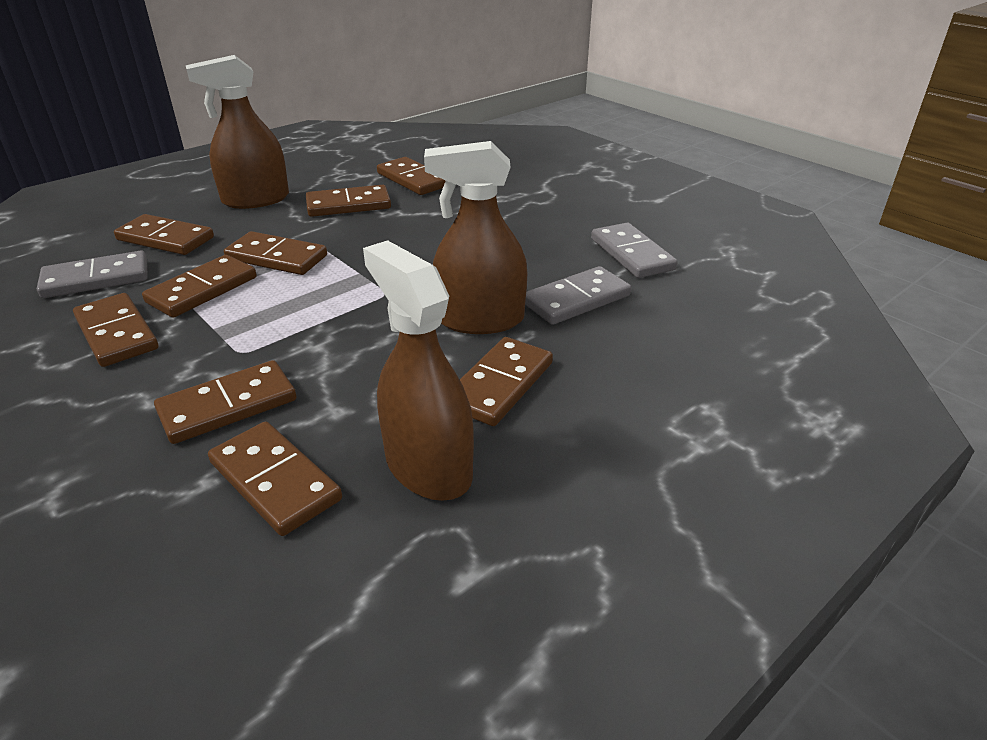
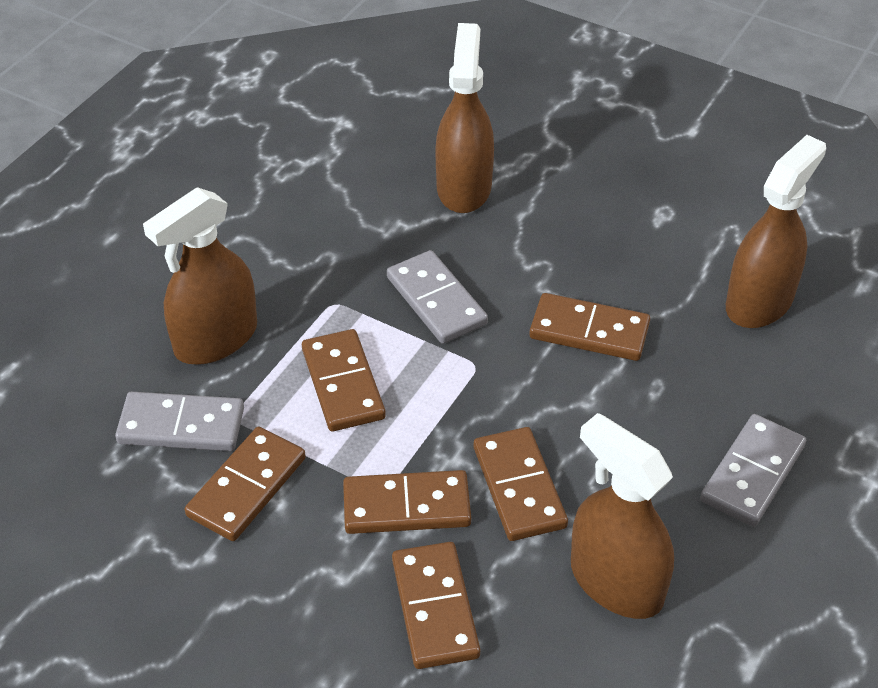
brown domino: [73,293,158,367] [114,214,214,255] [142,255,257,318] [154,360,296,444] [208,421,342,536] [224,231,327,275] [306,185,391,217] [377,157,446,195] [460,337,553,426] = 9 -> [185,427,306,541] [302,329,386,431] [343,470,471,534] [392,542,480,669] [474,427,568,541] [529,293,650,361] = 6
brown spray bottle: [186,55,289,209] [363,240,474,501] [424,141,527,334] = 3 -> [143,187,257,365] [436,23,494,213] [571,413,674,619] [726,135,826,328] = 4

